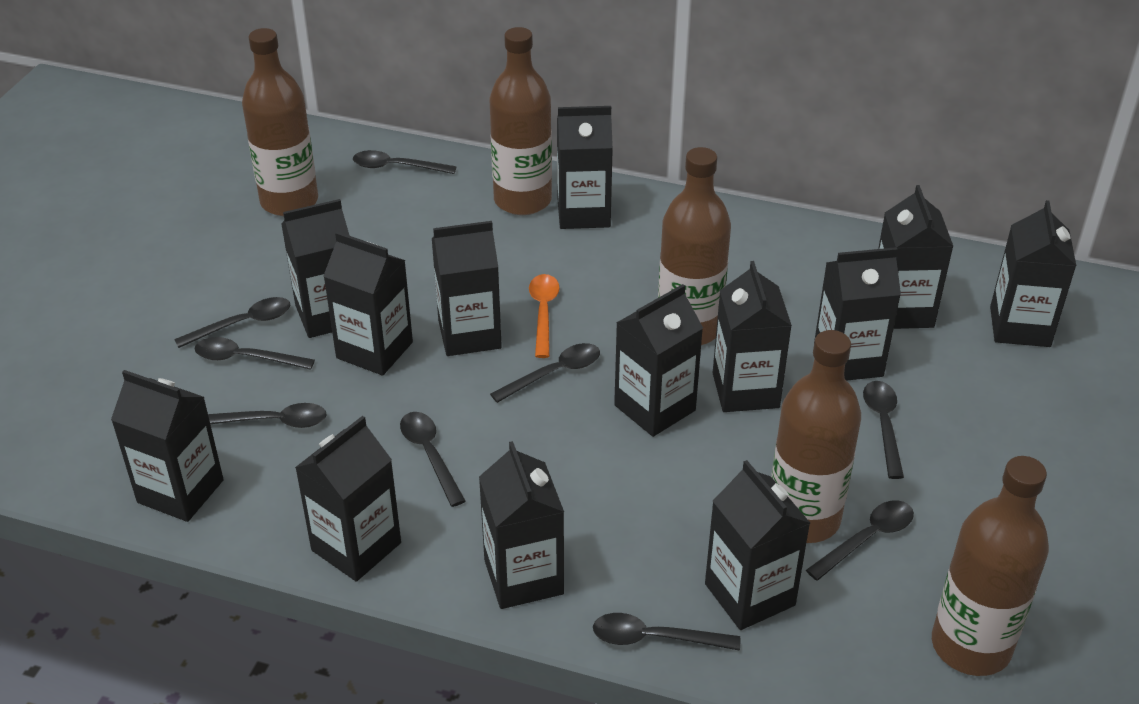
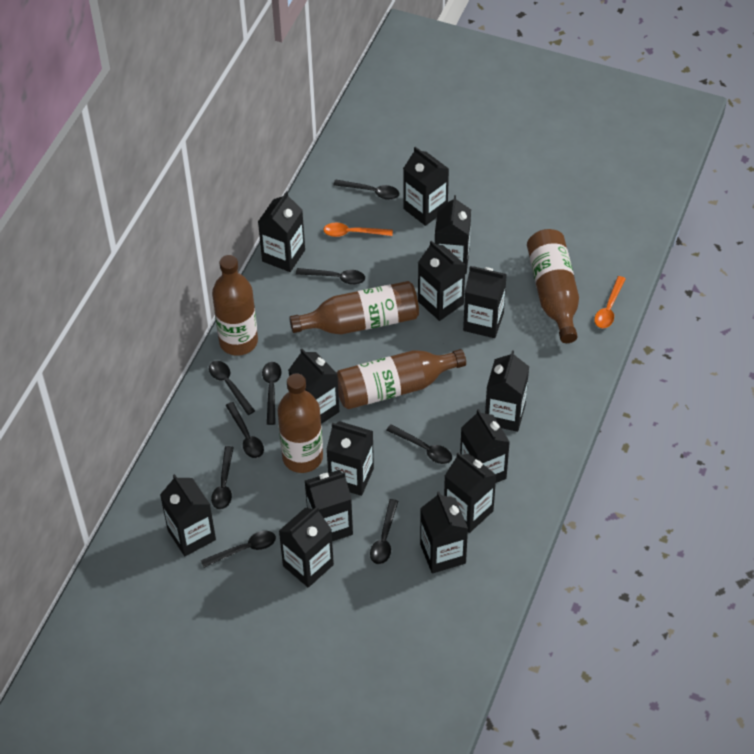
black carton: [111,370,224,522] [281,199,350,338] [295,416,401,581] [323,232,413,376] [432,221,502,356] [479,441,564,609] [557,106,613,229] [614,284,703,437] [705,460,810,630] [713,261,792,412] [814,247,901,381] [878,185,953,329] [990,200,1076,347] = 13 -> [160,474,216,556] [258,191,305,272] [279,507,334,588] [288,349,339,424] [305,470,353,541] [326,421,374,496] [403,147,449,226] [418,240,465,321] [420,492,468,574] [435,195,471,274] [444,452,496,533] [460,409,510,483] [463,266,507,338] [485,350,529,432] = 14
orange spoon: [529,274,560,358] = 1 -> [323,222,393,237] [594,276,626,328] = 2

